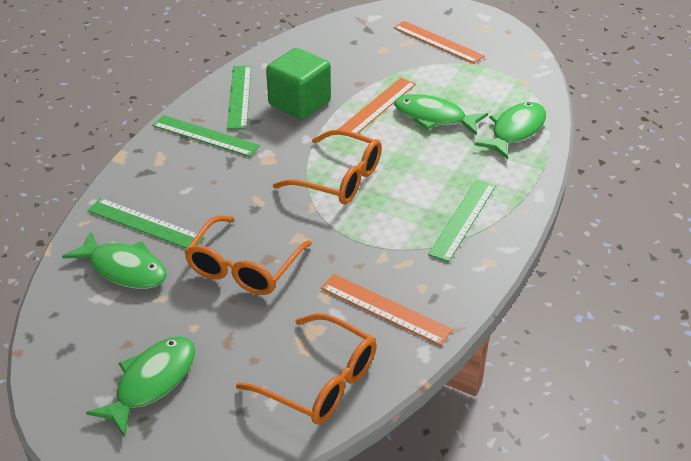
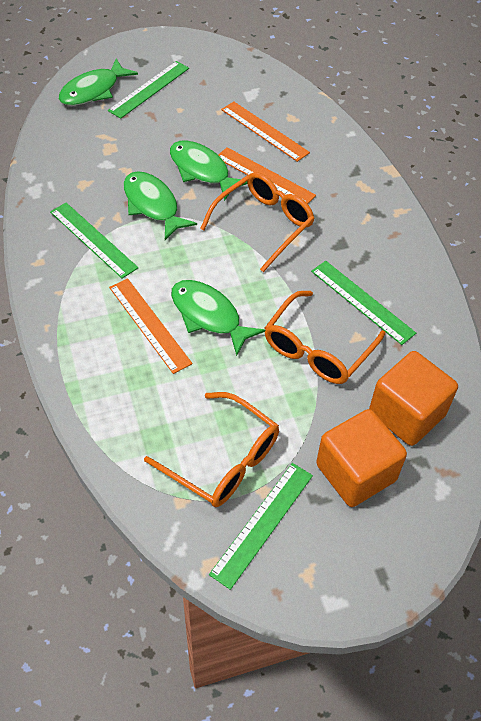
green cube: [266,48,331,120] = 1 -> none = 0
orange cube: none = 0 -> [316,409,407,507] [369,351,458,446] = 2

